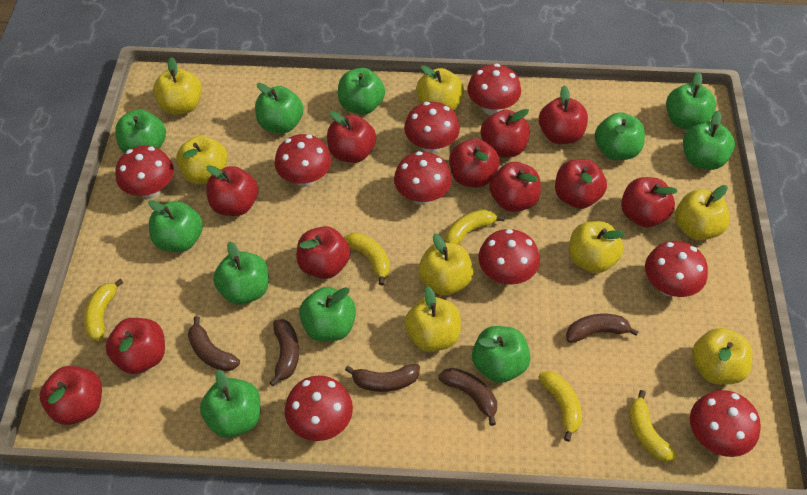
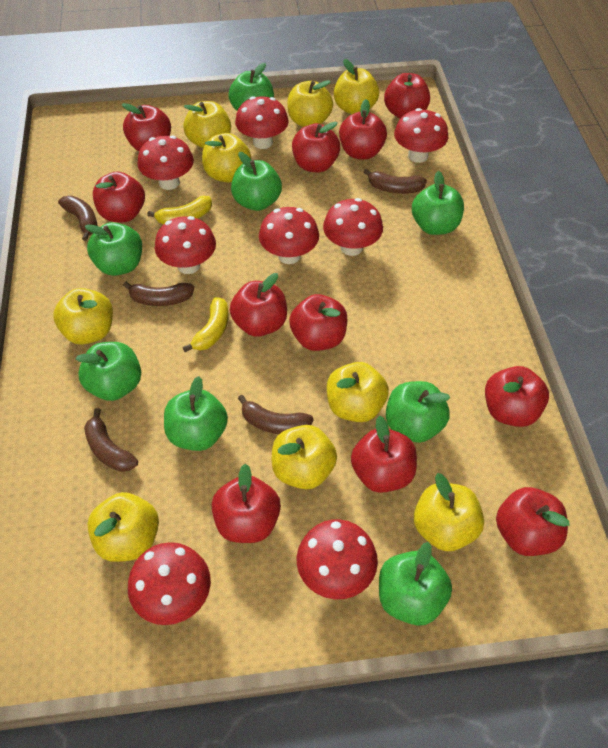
green apple: [115,109,166,153] [148,200,203,252] [200,370,261,438] [213,241,269,305] [255,83,304,133] [299,287,356,342] [338,68,385,115] [472,326,531,383] [595,112,645,161] [666,72,716,130] [683,111,735,170] = 11 -> [76,342,141,401] [84,222,142,276] [164,376,228,451] [228,63,274,111] [231,152,282,211] [379,542,452,626] [386,381,450,443] [412,171,464,235] = 8
red mushroom: [116,146,174,199] [275,134,332,187] [285,375,353,441] [394,151,452,205] [404,102,460,153] [467,64,521,115] [478,229,540,284] [645,241,708,297] [690,390,761,457] = 9 -> [128,542,211,625] [137,135,194,190] [155,216,216,274] [235,96,289,149] [259,207,319,264] [297,519,378,599] [323,198,383,256] [394,108,448,163] = 8
yellow apple: [153,57,202,115] [176,135,228,184] [404,286,461,352] [416,65,464,111] [418,233,473,296] [569,221,625,273] [675,185,730,241] [692,328,753,385] = 8 -> [53,288,113,344] [87,492,159,562] [183,101,231,148] [202,133,251,183] [272,425,337,489] [287,80,333,127] [327,362,389,422] [334,59,379,114] [414,473,484,551] = 9
yellow banana: [84,279,124,341] [344,232,390,285] [445,209,504,244] [538,371,582,442] [629,390,677,462] = 5 -> [147,196,212,224] [183,297,229,352] = 2

